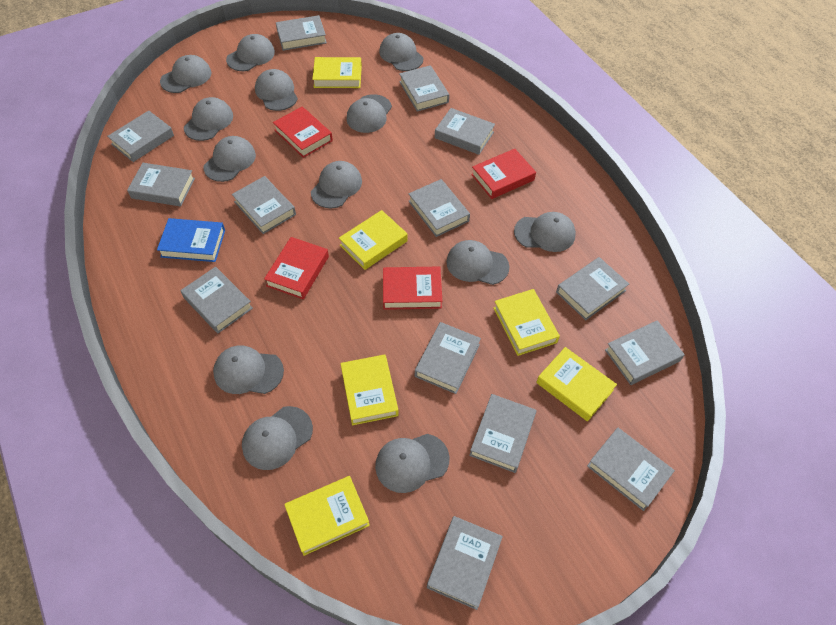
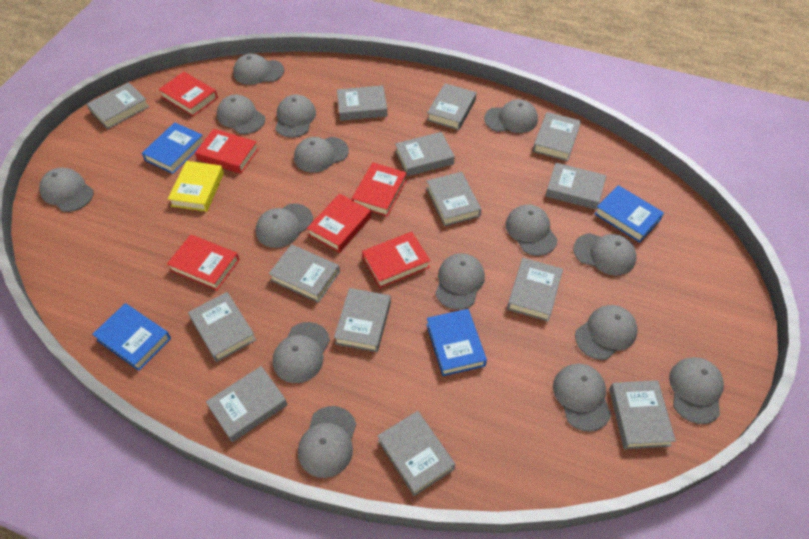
blue book: [157,218,225,262] = 1 -> [92,303,171,371] [142,122,203,174] [426,309,487,376] [595,185,664,243] = 4
grey cap: [160,55,211,93] [184,97,233,141] [203,136,256,182] [213,345,284,394] [226,34,275,71] [242,406,313,470] [255,69,298,111] [311,161,362,208] [347,94,392,133] [375,434,450,493] [379,33,423,71] [446,240,509,285] [514,212,576,252] = 13 -> [39,168,94,212] [217,95,265,134] [233,54,284,85] [256,203,313,248] [273,322,330,383] [275,95,316,138] [294,137,349,173] [298,406,356,478] [435,253,485,310] [484,99,538,133] [505,205,558,256] [553,364,611,431] [573,233,637,275] [575,305,638,360] [669,357,724,424] = 15
red book: [264,237,329,299] [273,106,333,158] [383,267,442,310] [471,149,536,199] = 4 -> [158,72,218,116] [167,234,239,291] [195,129,259,174] [307,194,371,253] [352,162,407,217] [362,232,430,288] = 6
yellow book: [284,476,370,556] [312,57,362,88] [339,210,407,270] [340,354,399,425] [493,289,560,356] [536,347,617,421] = 6 -> [168,161,224,212] = 1

